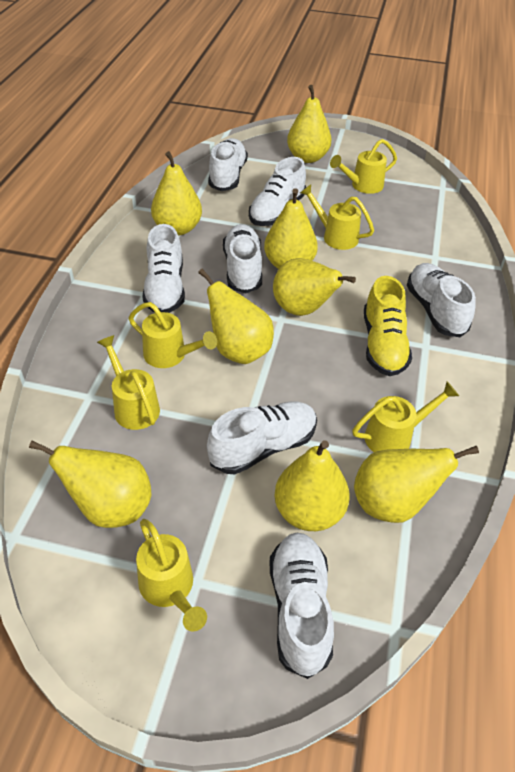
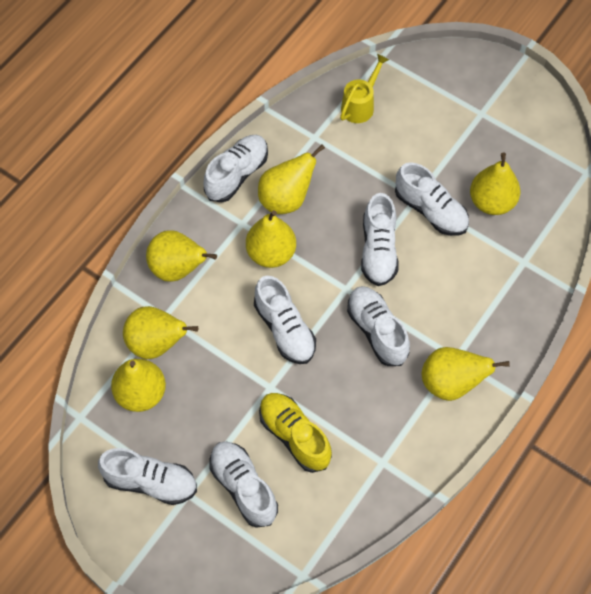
yellow pear: [29,441,152,528] [151,151,202,235] [198,269,274,364] [264,188,318,269] [273,258,356,316] [274,440,350,531] [287,85,332,163] [354,446,479,523] = 8 -> [111,359,166,412] [123,306,199,359] [146,230,217,282] [246,210,296,268] [258,144,325,214] [422,347,510,401] [470,153,520,215] = 7
yellow watering can: [97,335,160,430] [129,302,217,368] [136,519,207,632] [300,184,374,250] [330,139,397,194] [352,382,459,452] = 6 -> [340,54,389,123] = 1

